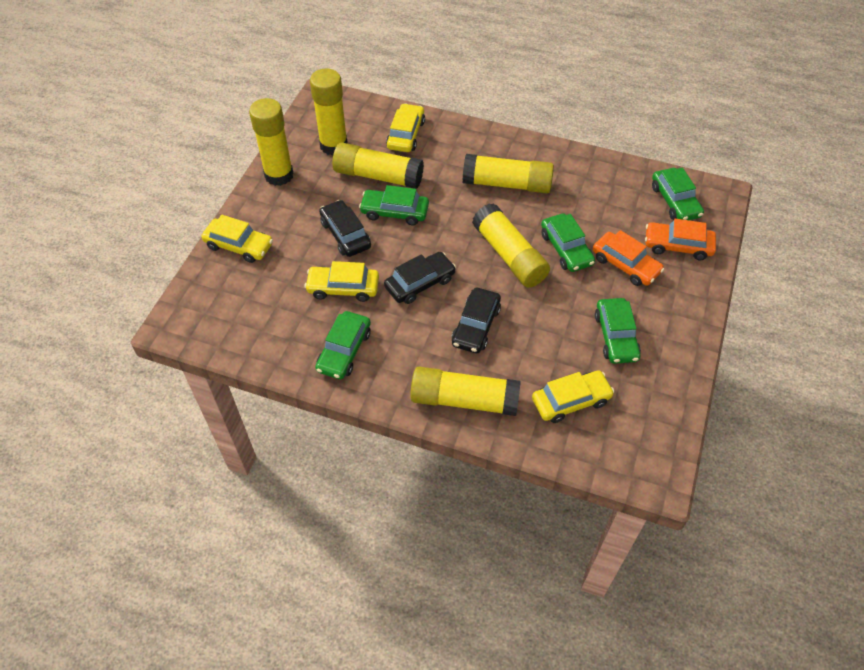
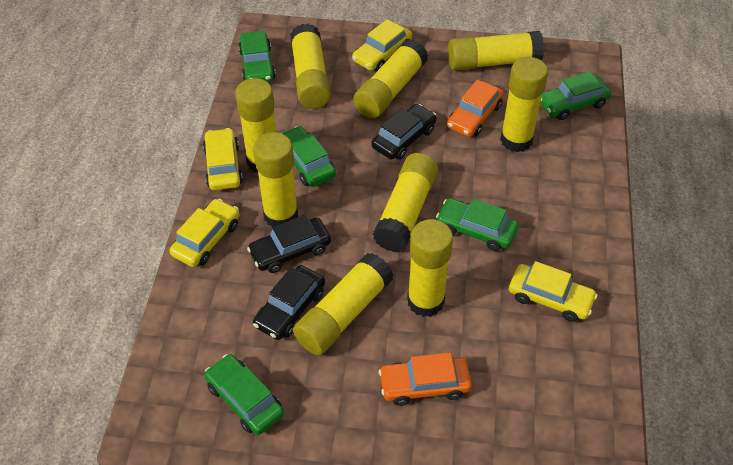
yellow glue stick: [249,98,294,186] [310,68,348,156] [332,142,424,189] [410,367,521,416] [463,154,554,193] [472,203,550,288] = 6 -> [235,78,276,173] [253,132,298,227] [290,24,331,108] [293,253,393,355] [353,39,428,118] [373,153,438,252] [407,219,453,317] [448,31,544,71] [500,57,548,152] = 9

